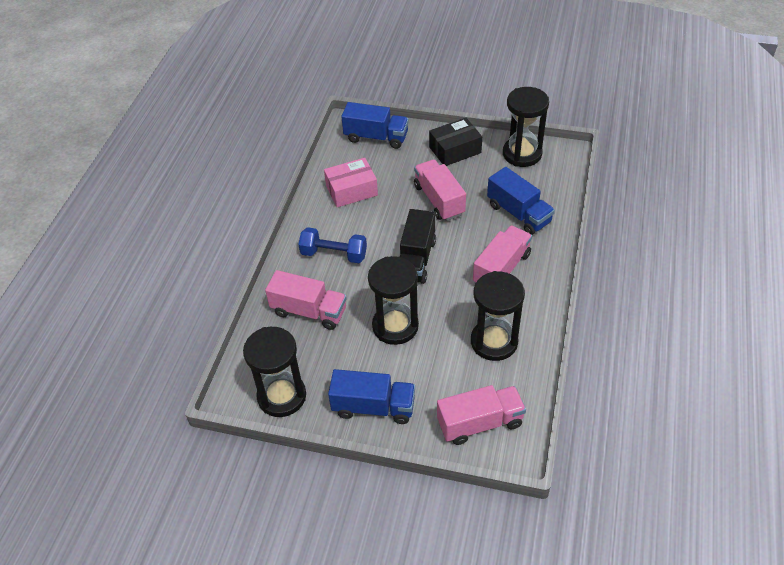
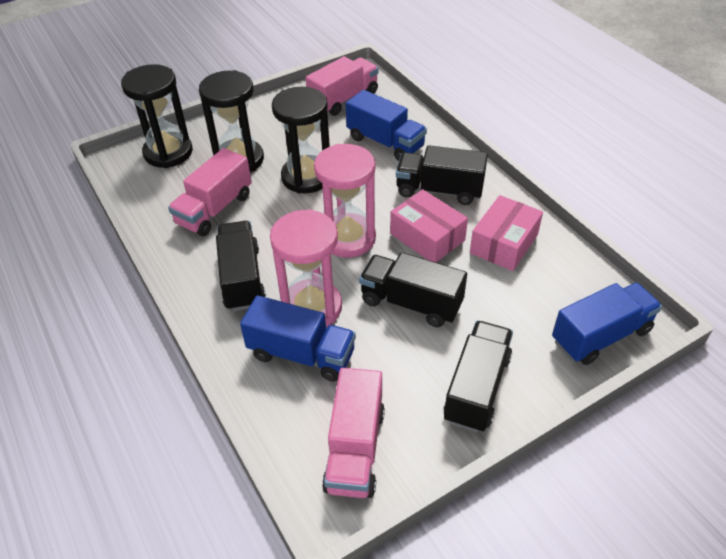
black box: [429,118,482,166] = 1 -> none = 0
black hourglass: [243,327,306,417] [368,256,419,345] [471,271,525,361] [503,87,549,167] = 4 -> [121,64,193,168] [199,70,264,172] [272,87,330,194] = 3
black truck: [400,209,436,284] = 1 -> [216,221,266,311] [359,252,467,327] [396,145,488,205] [443,321,513,432] = 4
blue dumbbell: [299,227,367,263] = 1 -> none = 0
pink box: [324,158,378,207] = 1 -> [390,189,468,262] [470,195,543,271] = 2
pink hourglass: none = 0 -> [270,209,342,327] [314,144,376,258] = 2
pink truck: [265,270,347,330] [414,159,466,221] [437,385,526,445] [473,225,532,282] = 4 -> [168,148,252,236] [306,56,379,116] [322,368,385,498] = 3

